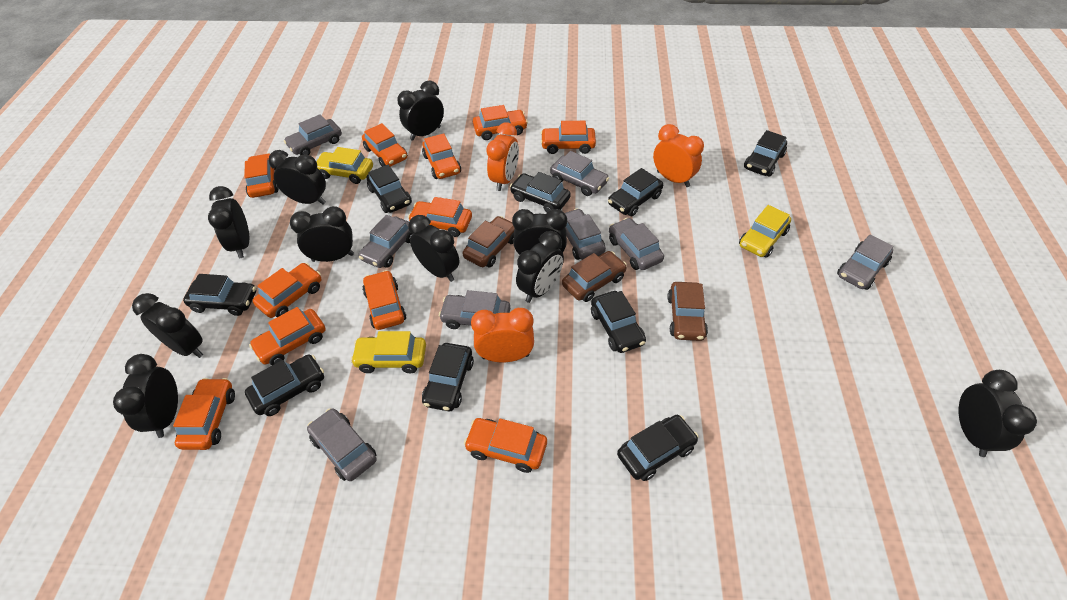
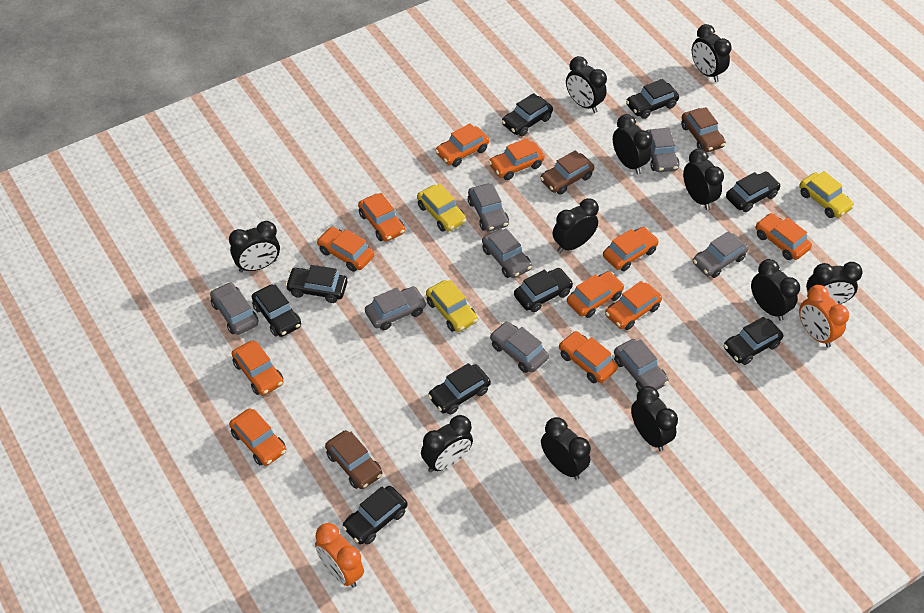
black clock: [113,354,178,438] [132,293,203,358] [208,186,249,258] [268,150,326,205] [290,206,354,262] [397,80,444,141] [408,215,460,282] [512,209,567,255] [516,231,564,303] [959,370,1037,457] = 10 -> [229,221,280,272] [421,415,473,472] [541,417,591,480] [553,198,599,253] [566,56,607,113] [613,114,652,174] [631,386,678,451] [683,149,724,210] [692,24,731,82] [751,259,800,321] [806,262,863,304] = 11
orange clock: [471,308,534,362] [486,123,519,191] [653,124,704,187] = 3 -> [315,523,364,588] [799,285,849,348] = 2

